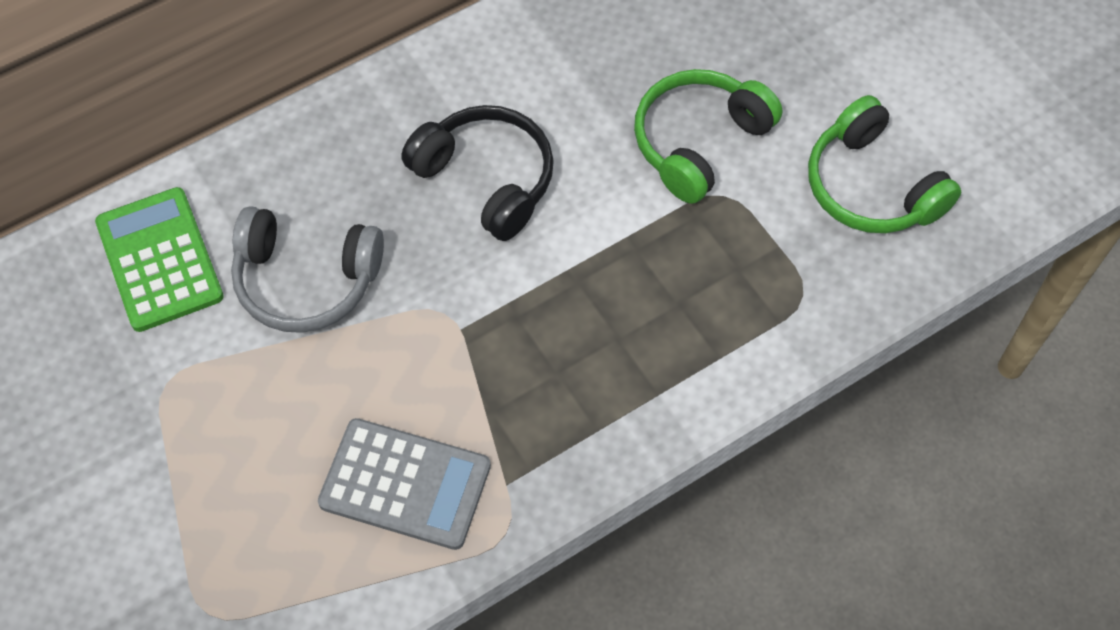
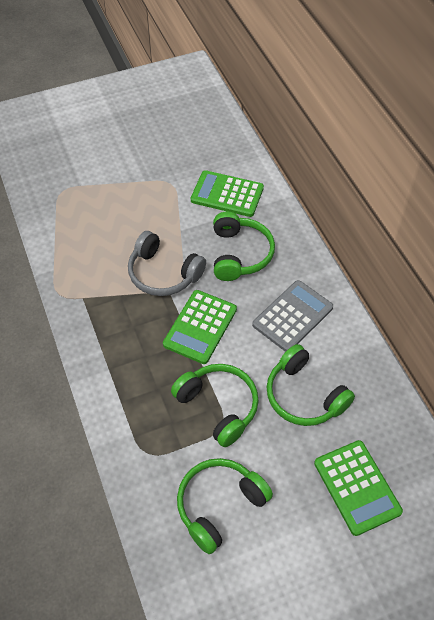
black headphones: [401,105,554,241] = 1 -> none = 0
green calculator: [95,187,224,332] = 1 -> [163,290,237,364] [191,170,264,217] [314,440,403,536] = 3
green headphones: [634,69,782,204] [808,95,961,233] = 2 -> [171,364,259,447] [177,458,273,554] [213,212,275,281] [267,344,355,426] = 4

